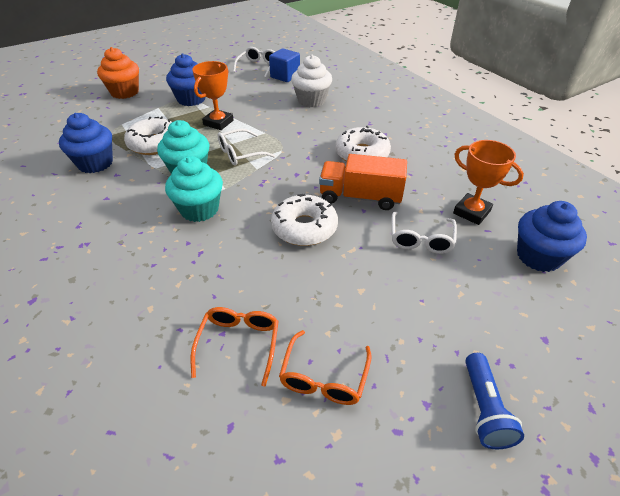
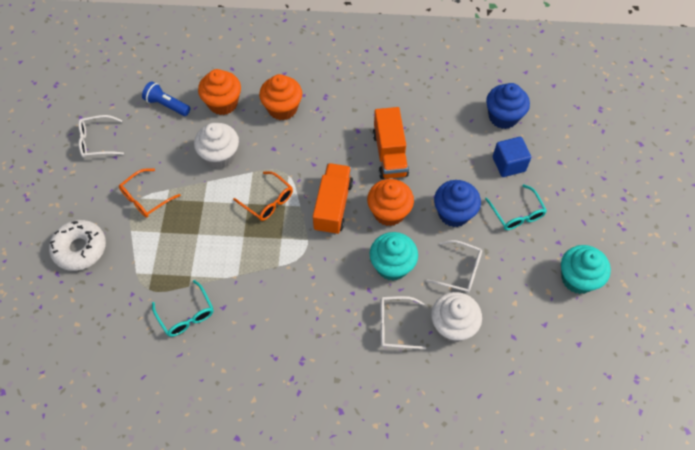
blue cupcake: [59,113,113,173] [166,54,205,106] [517,201,587,272] = 3 -> [434,180,481,227] [486,83,530,129] = 2
orange cupcake: [97,47,139,99] = 1 -> [198,69,241,115] [259,74,302,121] [367,179,414,226] = 3
orange trophy: [192,61,234,130] [453,140,524,225] = 2 -> none = 0
orange truck: [319,154,407,210] = 1 -> [313,163,353,235] [373,107,409,179] = 2
turquoise glasses: none = 0 -> [152,280,214,337] [485,184,547,230] = 2
white cupcake: [291,55,332,107] = 1 -> [194,123,239,169] [431,292,482,342] = 2
white donut: [124,117,172,155] [271,194,338,246] [335,126,391,161] = 3 -> [49,220,106,271] = 1

